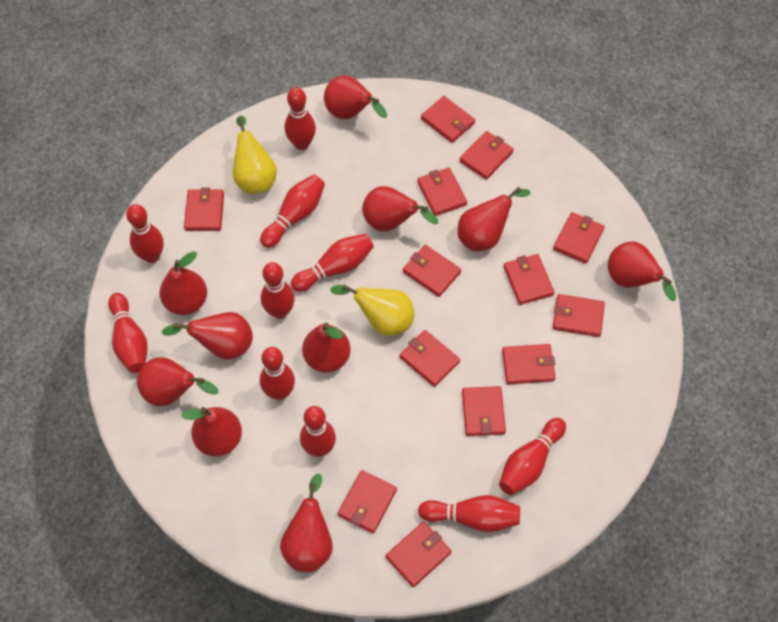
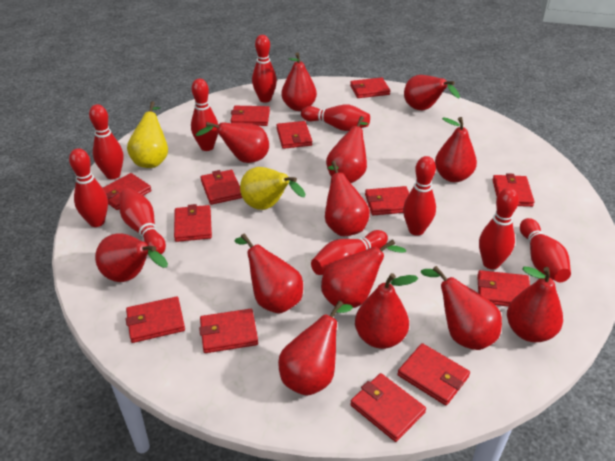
red pear: [137,357,218,406] [160,251,207,315] [162,312,253,360] [181,407,242,456] [280,474,333,573] [302,323,350,373] [324,76,387,119] [362,186,438,232] [458,187,530,251] [608,241,676,301] = 10 -> [95,233,168,282] [196,122,269,163] [234,233,303,313] [278,301,353,396] [281,52,317,111] [321,239,406,308] [325,161,370,236] [326,116,369,183] [355,273,418,349] [404,75,460,110] [421,266,502,350] [435,117,477,182] [507,267,563,342] = 13

